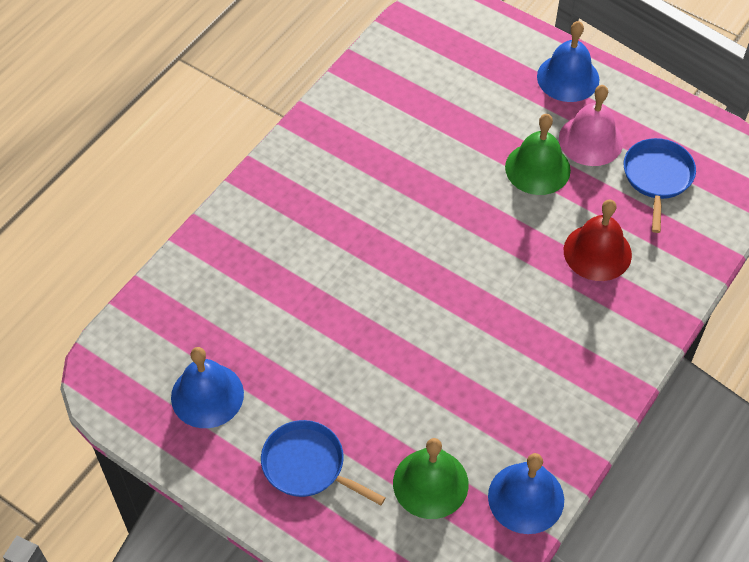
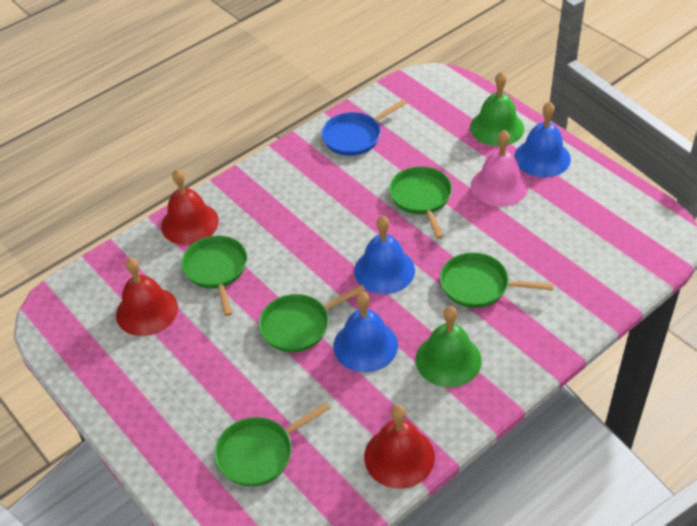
blue pan: [261,420,386,505] [624,138,696,233] = 2 -> [321,99,407,156] = 1
green pan: none = 0 -> [181,236,247,316] [214,403,330,487] [259,285,365,352] [389,166,452,239] [440,253,554,308] = 5
red bell: [564,200,632,281] = 1 -> [116,258,178,336] [161,169,219,245] [364,405,435,489] = 3

